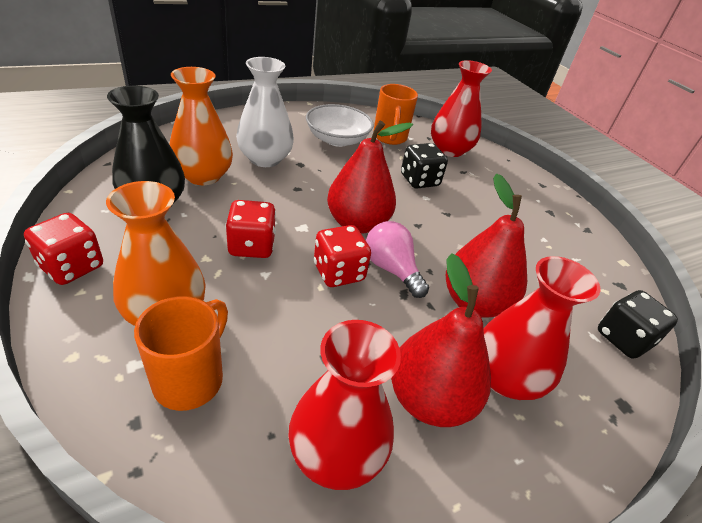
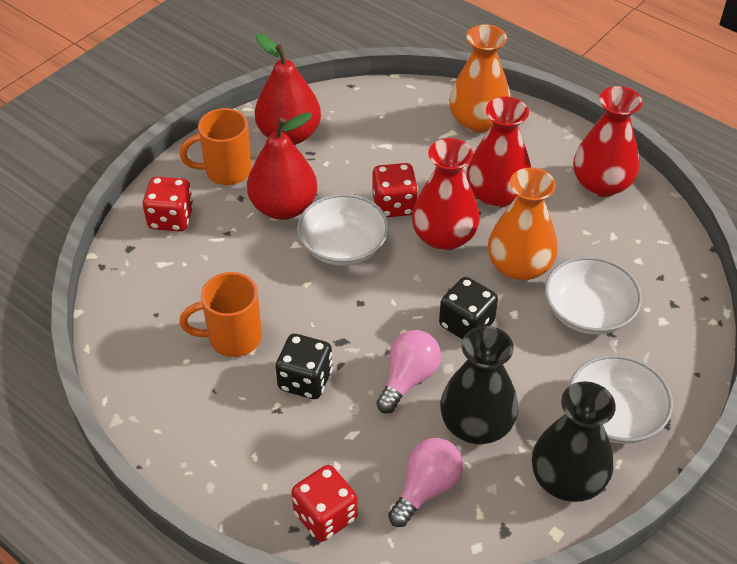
black vase: [107,86,185,205] = 1 -> [440,326,518,444] [532,381,616,502] = 2
pink light bulb: [366,221,429,298] = 1 -> [376,330,441,414] [388,438,463,527] = 2
red pear: [327,120,413,234] [391,253,491,427] [446,173,527,317] = 3 -> [247,112,317,220] [255,34,321,145] = 2
white bowl: [306,104,374,147] = 1 -> [297,194,389,266] [545,257,642,335] [569,355,673,444] = 3
white vase: [236,57,294,167] = 1 -> none = 0

